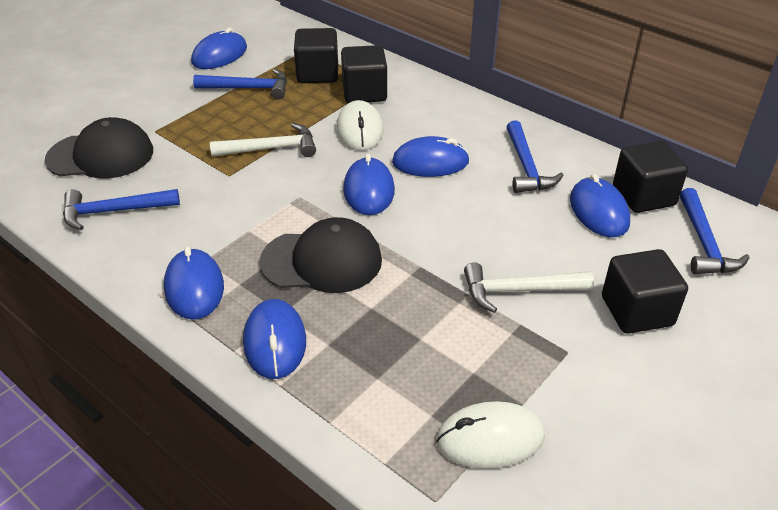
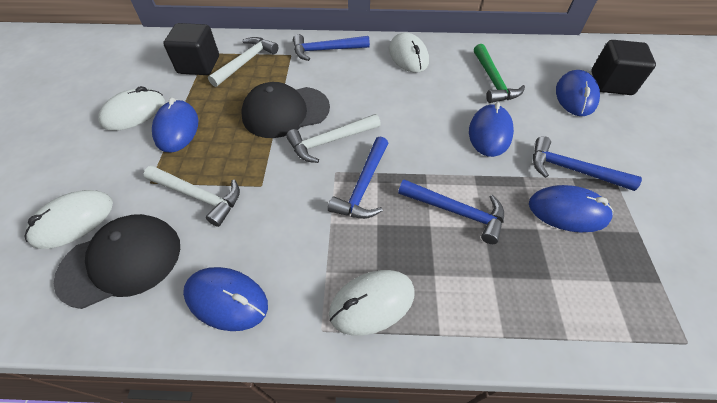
black cube: [294,28,338,83] [341,45,387,103] [602,249,688,334] [613,141,688,213] = 4 -> [163,23,219,75] [591,40,656,95] = 2
blue mouse: [164,246,224,320] [191,27,247,69] [243,299,306,379] [343,154,395,215] [392,136,470,177] [570,174,630,237] = 6 -> [152,98,198,153] [183,267,268,331] [469,102,514,157] [529,185,613,232] [556,70,600,116] = 5
green hammer: none = 0 -> [474,44,525,103] = 1
white hammer: [210,123,316,157] [464,262,594,313] = 2 -> [144,166,240,227] [208,37,278,87] [286,114,381,163] = 3
white mouse: [336,100,383,150] [436,401,545,469] = 2 -> [24,190,113,249] [98,86,165,131] [329,270,415,336] [389,32,429,73] = 4

